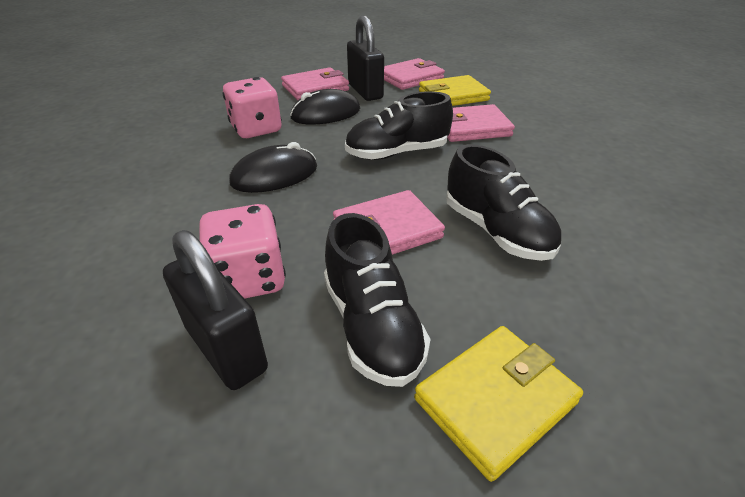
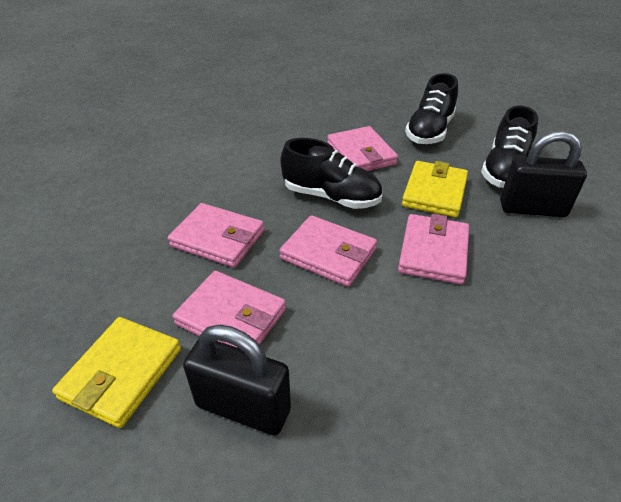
black mouse: [229,142,317,193] [290,89,360,124] = 2 -> none = 0
pink dice: [199,204,286,299] [222,77,282,138] = 2 -> none = 0
pink wallet: [281,67,349,100] [333,190,445,255] [384,58,445,90] [447,104,515,142] = 4 -> [168,203,264,268] [173,271,286,348] [279,215,377,287] [327,126,398,171] [398,214,469,284] = 5

